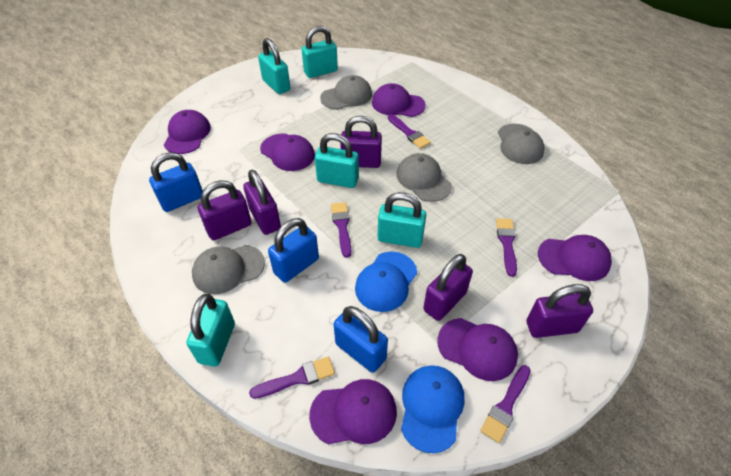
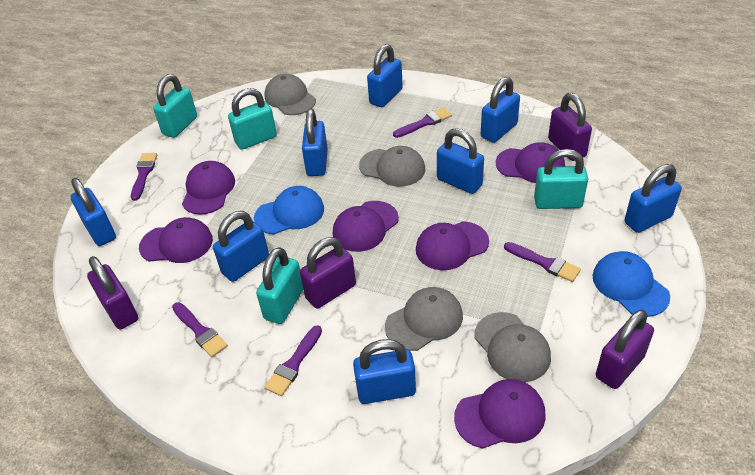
blue padlock: [149,152,203,212] [268,218,319,283] [333,306,388,373] = 3 -> [71,178,116,246] [213,211,269,282] [302,109,328,176] [353,339,416,404] [367,44,403,107] [437,128,484,194] [481,77,520,143] [625,164,682,233] = 8
purple padlock: [198,180,252,241] [243,170,281,235] [340,116,382,168] [423,254,473,321] [526,284,593,338] = 5 -> [87,256,138,329] [300,237,356,309] [548,93,592,161] [596,309,654,389] = 4
turquoise padlock: [186,294,235,367] [258,38,290,94] [301,26,338,78] [315,133,359,188] [378,192,426,248] = 5 -> [153,74,197,138] [228,88,277,150] [256,247,303,324] [534,149,588,209] = 4

